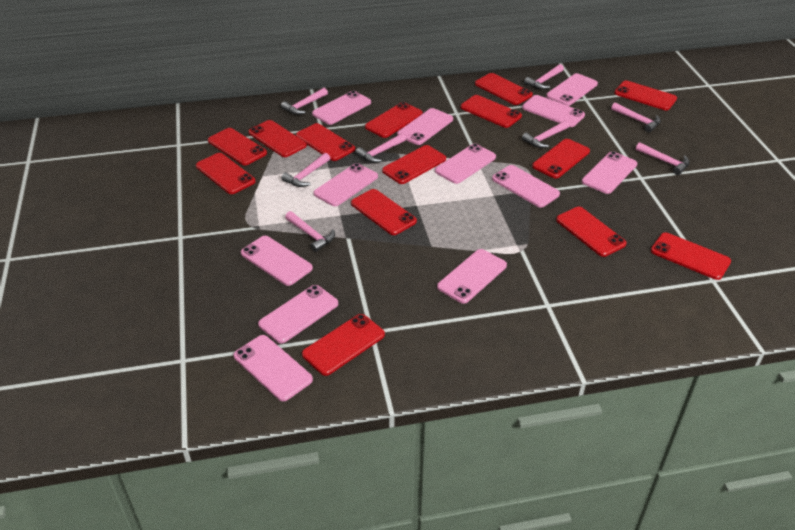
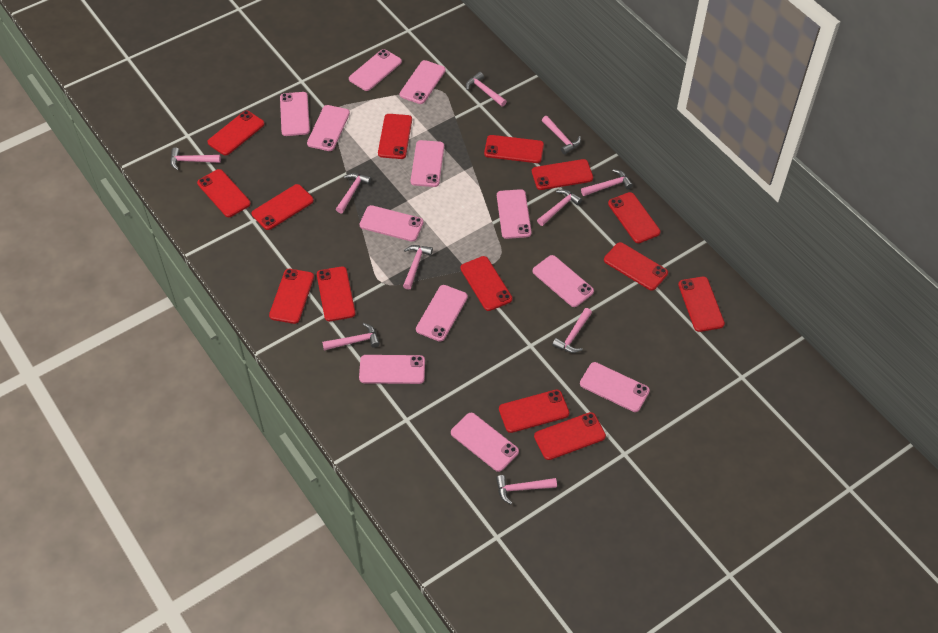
pink hammer: [281,88,328,115] [281,153,330,187] [285,211,335,252] [355,133,406,163] [522,120,569,148] [524,64,564,89] [611,103,661,132] [636,142,690,175] = 8 -> [170,148,221,170] [322,323,380,351] [336,173,372,213] [403,245,433,290] [466,72,507,107] [496,475,557,504] [537,189,582,226] [542,116,581,154] [552,308,592,353] [581,169,633,196] = 10

